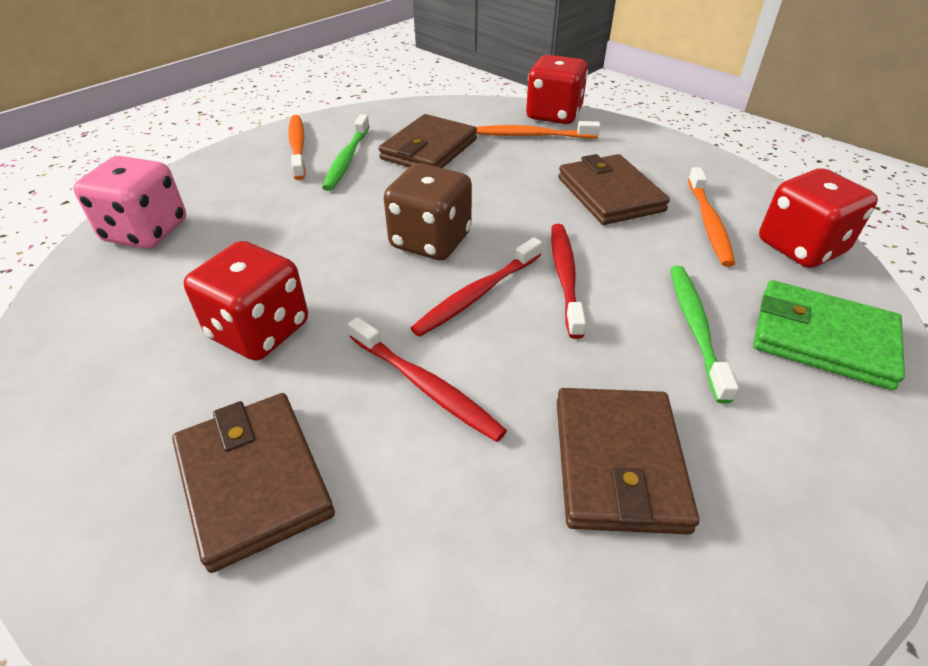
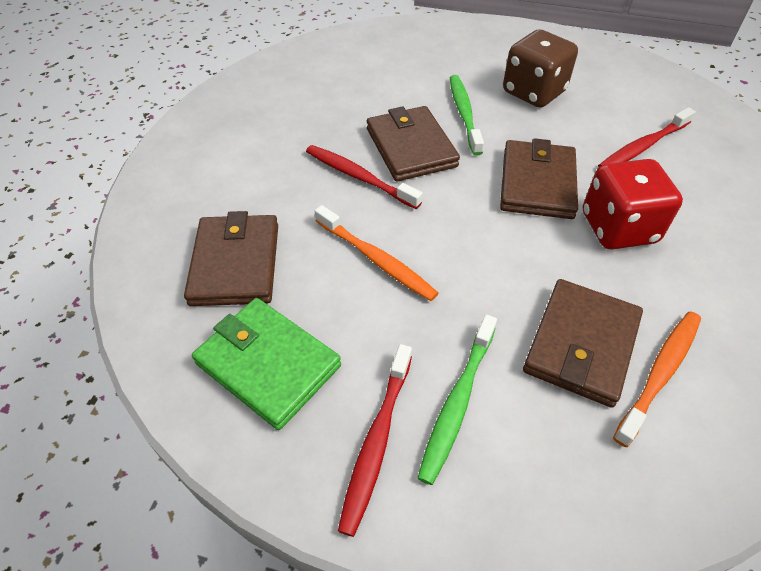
orange toothbrush: [288,115,306,180] [475,121,600,138] [688,167,735,267] = 3 -> [315,205,438,301] [613,311,701,447] = 2
pink dice: [73,156,186,249] = 1 -> none = 0
red dice: [184,241,308,361] [526,55,588,124] [759,168,878,268] = 3 -> [583,159,683,249] = 1

